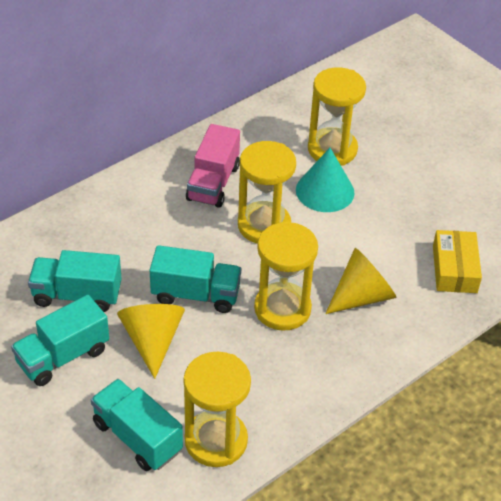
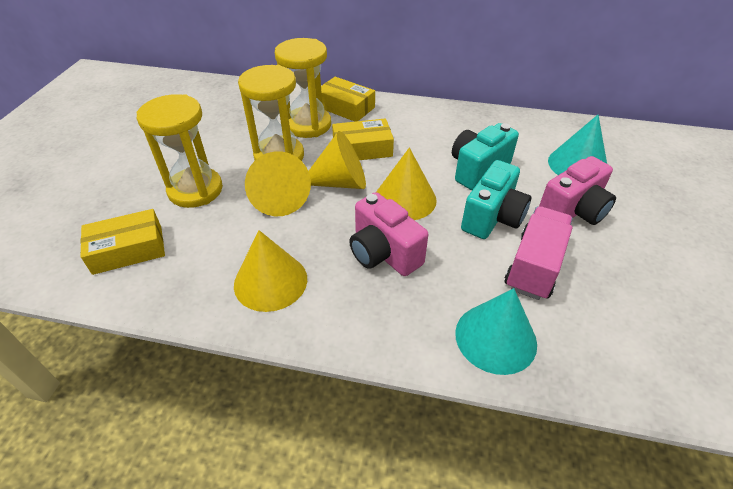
pink camera: none = 0 -> [349,192,429,276] [539,156,616,225] = 2
turquoise camera: none = 0 -> [452,123,519,190] [461,160,531,239] = 2
turquoise cone: [296,148,355,212] = 1 -> [455,288,537,375] [548,115,607,175] = 2
turquoise truck: [11,295,109,386] [28,250,122,312] [91,379,183,471] [150,245,242,313] = 4 -> none = 0
yellow box: [433,230,482,293] = 1 -> [81,209,165,275] [321,77,375,122] [332,118,394,160] = 3
yellow cone: [117,304,185,379] [325,248,397,314] = 2 -> [234,230,307,312] [245,151,311,216] [308,131,366,189] [377,148,437,220] = 4
yellow hourglass: [184,352,251,467] [238,141,296,244] [254,222,318,331] [308,68,366,166] = 4 -> [136,94,223,208] [238,65,304,161] [275,38,331,138] = 3

